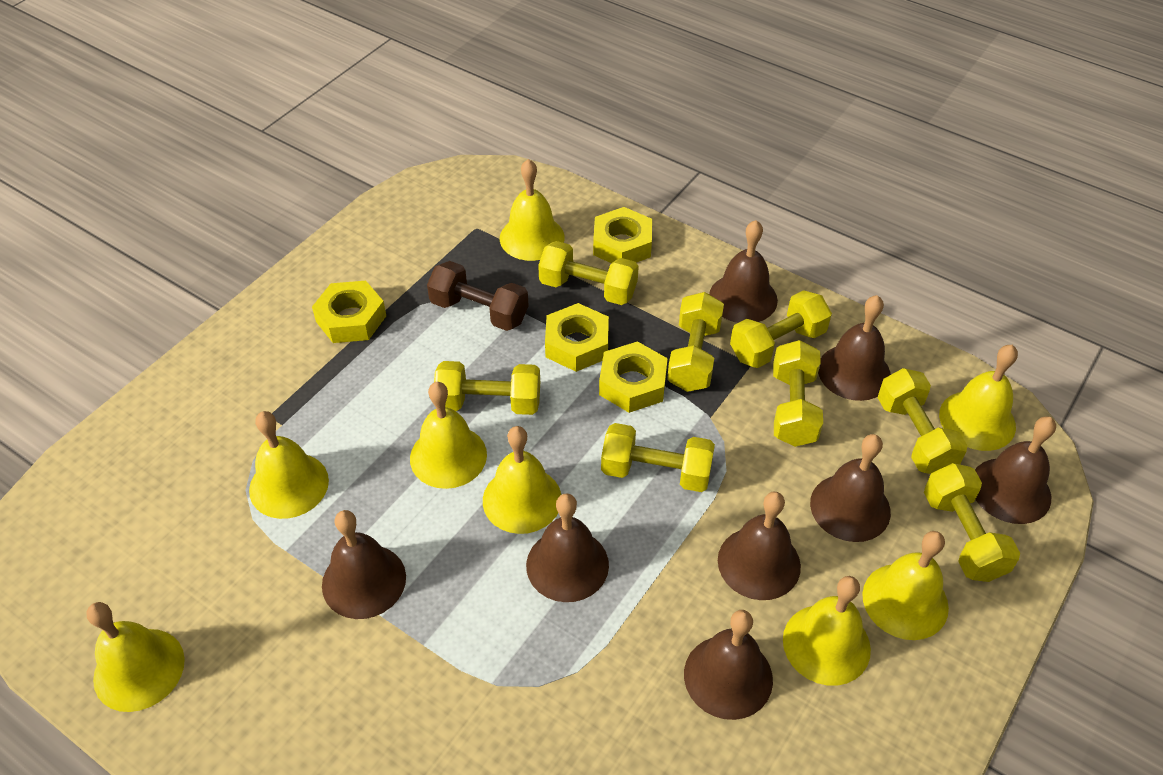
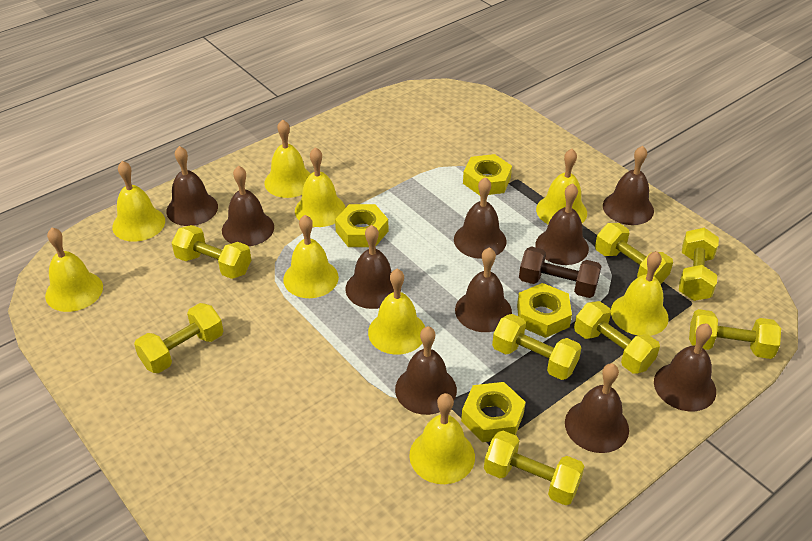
brown bell: [322,510,406,619] [526,493,609,602] [684,610,773,720] [709,220,778,323] [718,492,801,600] [810,434,891,542] [818,295,891,401] [975,416,1056,524] = 8 -> [166,146,218,226] [222,166,274,246] [345,225,401,309] [395,326,457,415] [454,177,507,259] [455,247,512,332] [535,184,589,265] [565,363,629,453] [603,146,654,225] [654,323,716,411] = 10
yellow bell: [87,602,185,712] [249,411,329,519] [410,382,487,489] [483,426,561,534] [500,159,565,261] [783,576,871,686] [862,531,949,640] [939,345,1018,451] = 8 -> [45,228,103,312] [112,161,165,242] [264,120,311,198] [283,215,339,298] [295,147,346,227] [368,269,425,355] [409,393,475,484] [536,149,587,224] [611,251,669,336] = 9

